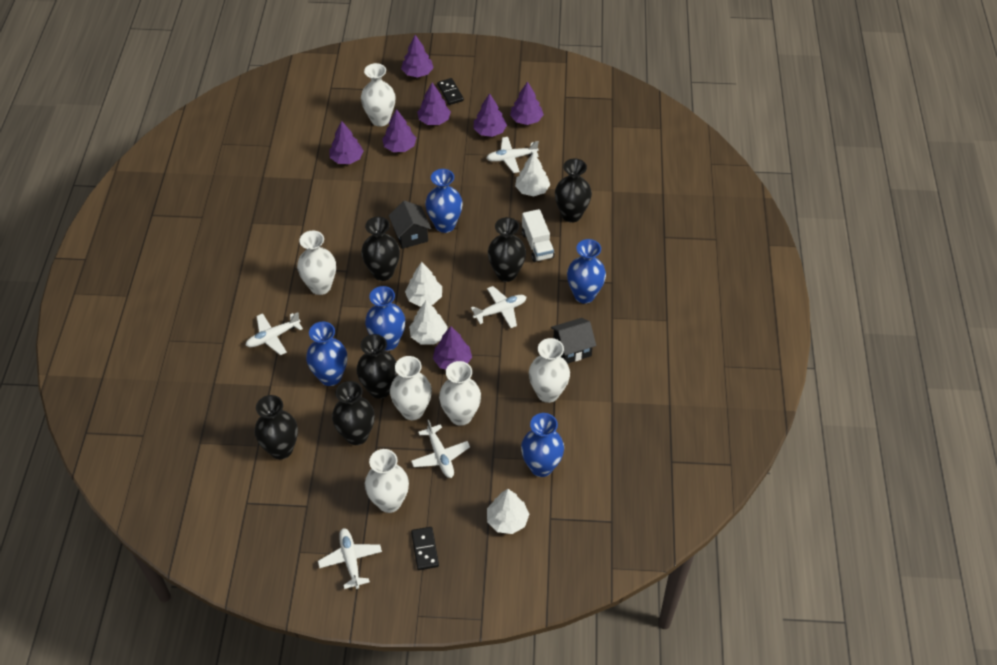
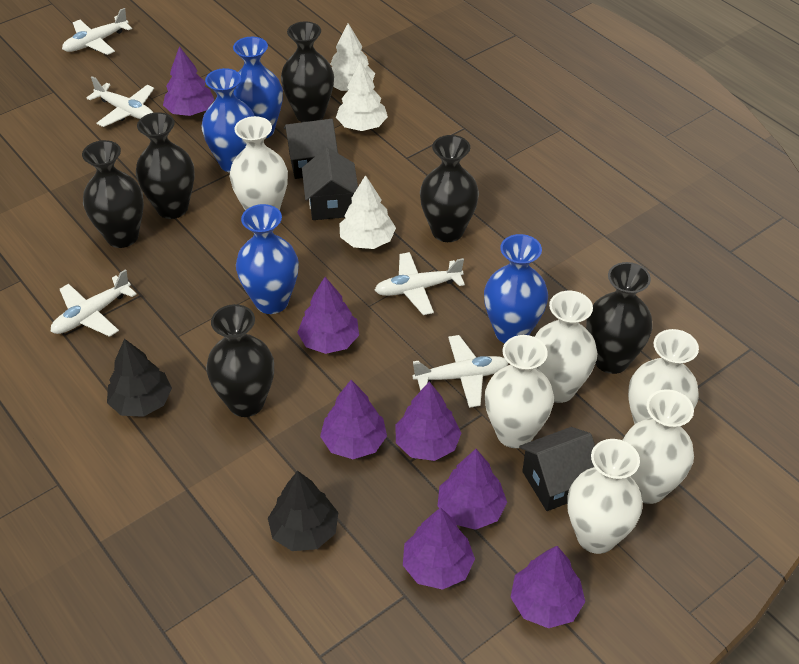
black domino: [411,527,439,570] [437,78,464,105] = 2 -> none = 0
black house: [389,201,431,249] [551,318,596,364] = 2 -> [284,119,338,179] [302,147,358,220] [519,427,595,511] = 3
black tree: none = 0 -> [107,339,172,417] [268,470,338,551] = 2
blue vase: [306,322,347,386] [365,286,405,351] [425,169,463,233] [521,413,564,477] [567,239,606,304] = 5 -> [202,68,255,173] [233,37,283,139] [236,204,299,314] [484,234,548,343] = 4
white tree: [405,262,442,307] [409,300,448,345] [487,489,529,534] [515,152,550,196] = 4 -> [330,23,375,91] [336,61,388,131] [339,175,396,249] = 3
white truck: [522,209,554,262] = 1 -> none = 0

